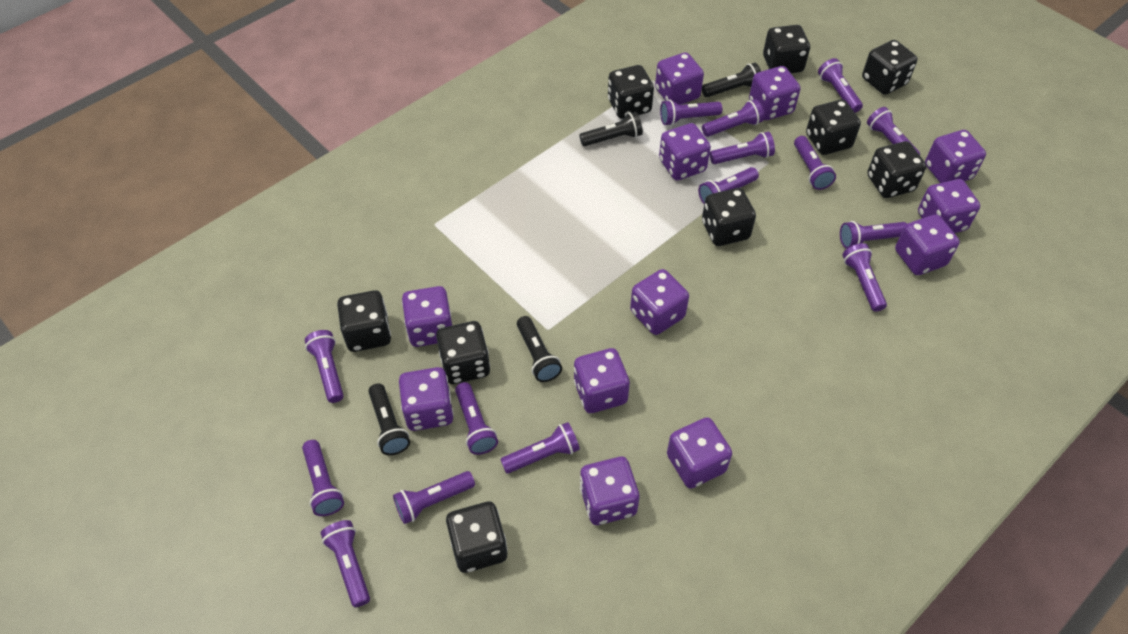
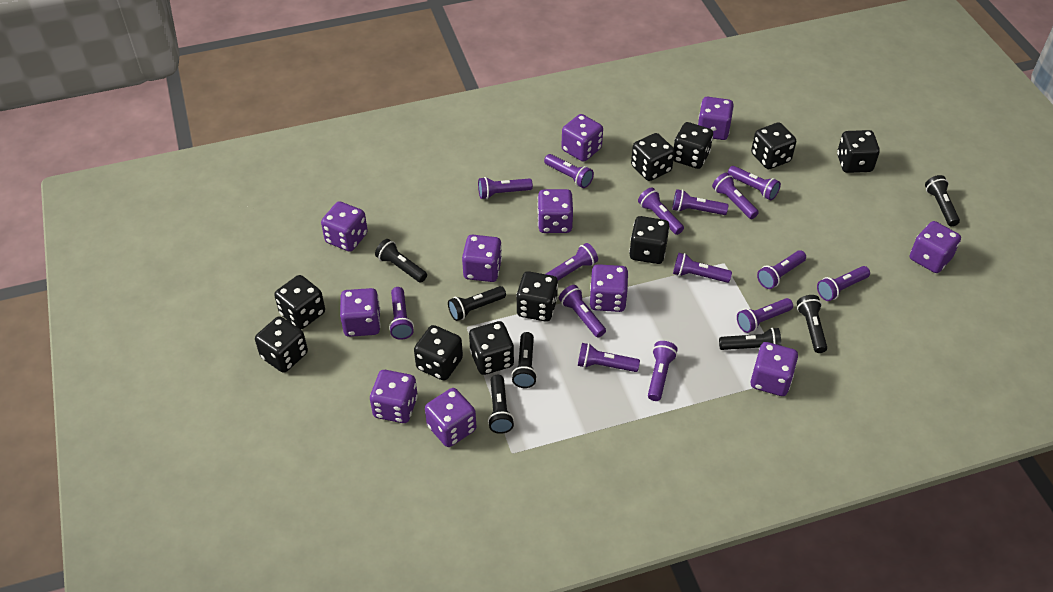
black dice: [337,290,391,352] [436,321,490,384] [446,502,508,573] [608,65,654,119] [702,188,756,246] [763,25,810,73] [806,100,861,155] [862,40,917,95] [867,141,926,198] = 9 -> [255,316,308,373] [274,275,325,329] [414,325,463,381] [469,321,514,375] [516,271,558,322] [629,216,670,264] [631,133,675,181] [673,122,713,169] [751,122,796,169] [837,130,880,173] = 10
black flashlight: [368,383,410,455] [517,316,562,382] [579,112,643,146] [702,63,761,97] = 4 -> [375,239,427,283] [448,286,506,321] [488,375,514,434] [511,332,537,388] [719,328,781,350] [797,295,827,353] [925,175,960,226] = 7
purple dice: [399,367,454,431] [402,286,452,347] [574,348,630,413] [580,457,639,525] [630,269,689,335] [655,52,704,105] [659,123,711,180] [667,417,732,488] [749,66,800,120] [895,214,960,275] [918,179,980,233] [925,130,986,183] = 12 -> [321,201,368,252] [340,288,381,337] [370,370,418,423] [425,388,476,447] [462,235,502,282] [537,189,573,233] [561,114,603,162] [590,264,629,312] [698,97,734,140] [750,342,798,396] [910,221,961,273] = 11

